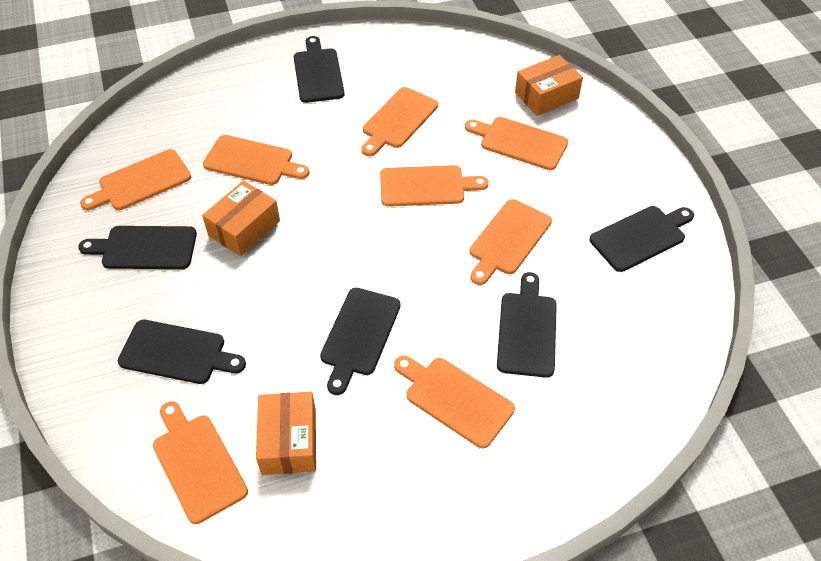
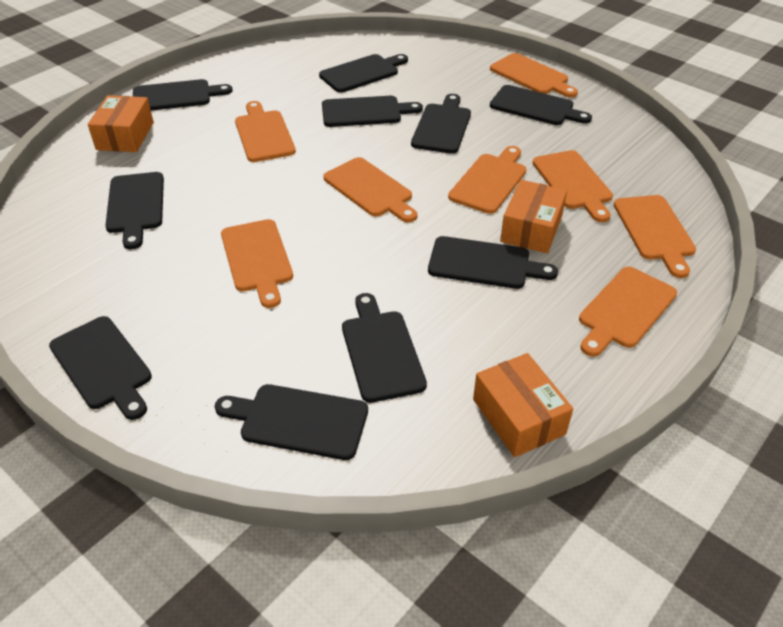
black cutting board: [78,226,197,269] [118,320,246,384] [294,36,345,103] [320,288,401,395] [497,272,557,378] [590,206,694,272] = 6 -> [49,316,152,420] [105,172,164,249] [133,79,233,111] [215,384,368,460] [319,54,408,93] [322,96,423,127] [342,293,427,403] [411,94,471,154] [428,236,558,289] [490,85,592,125] = 10

